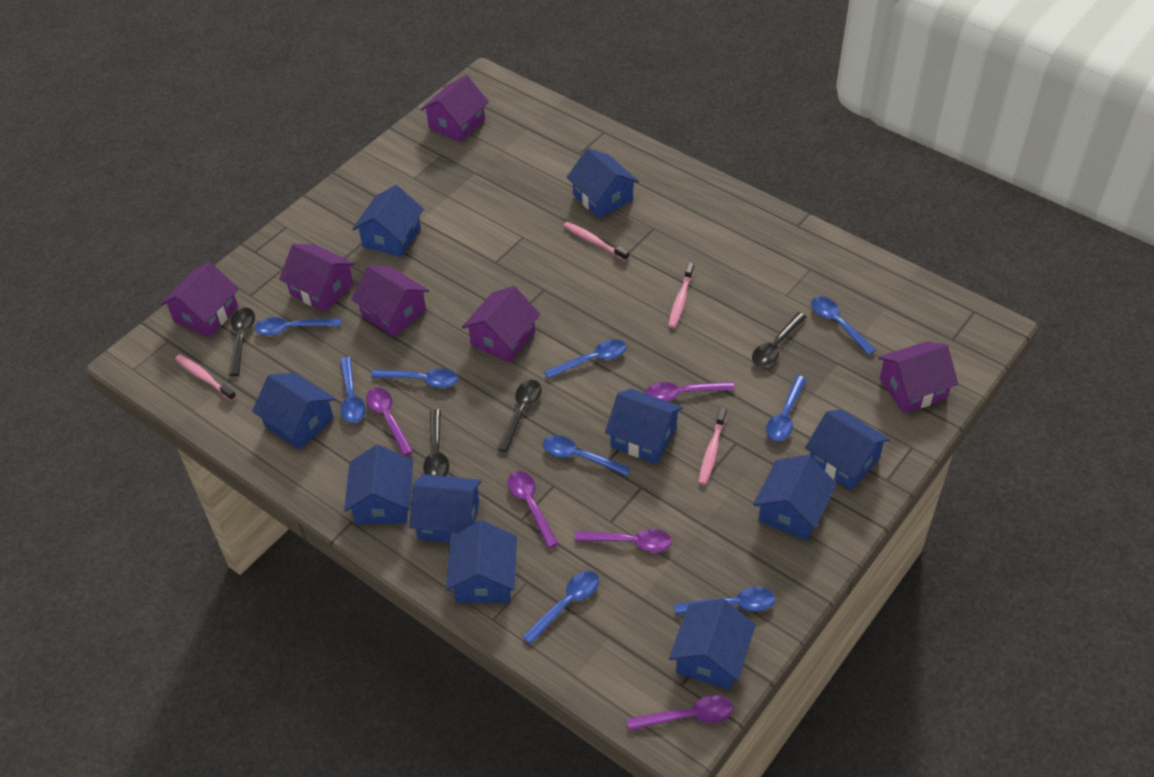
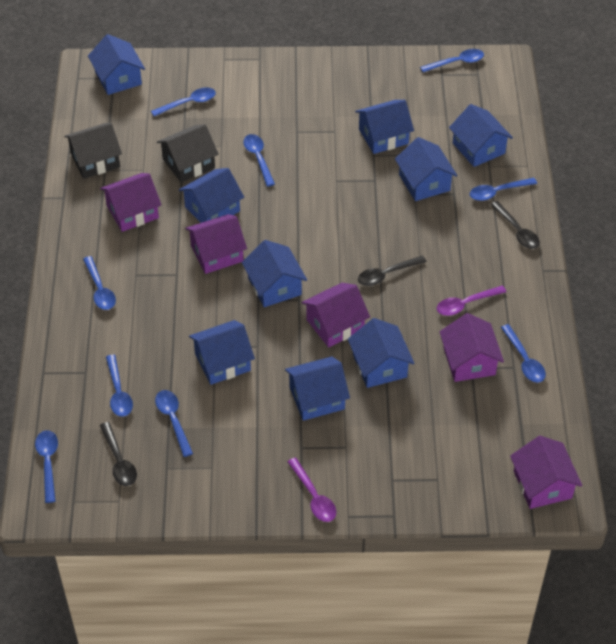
black house: none = 0 -> [64,123,122,179] [157,124,219,183] = 2
black spoon: [229,307,255,376] [423,409,449,476] [497,380,542,452] [752,312,807,366] = 4 -> [100,422,137,486] [358,256,427,286] [491,201,540,249] = 3
blue house: [252,373,335,450] [344,445,413,524] [353,185,424,257] [409,474,482,543] [446,520,517,603] [567,148,639,218] [605,388,683,464] [669,599,756,690] [753,455,837,540] [805,409,890,490] = 10 -> [88,34,145,95] [179,168,244,223] [189,320,255,385] [242,240,307,307] [285,356,350,421] [348,318,415,388] [355,100,414,154] [395,137,457,201] [449,104,513,167] = 9
pink toothbrush: [175,354,236,401] [563,222,629,261] [668,262,694,328] [698,408,727,485] = 4 -> none = 0
purple house: [161,262,239,337] [279,244,355,312] [351,265,429,337] [420,75,489,142] [462,286,540,363] [878,341,958,413] = 6 -> [100,173,161,232] [185,214,247,274] [301,283,370,347] [440,313,504,382] [510,436,582,509] = 5
purple spoon: [366,387,413,456] [508,471,559,548] [574,529,672,552] [627,696,733,731] [646,382,734,401] = 5 -> [288,458,336,522] [437,286,506,316] = 2

